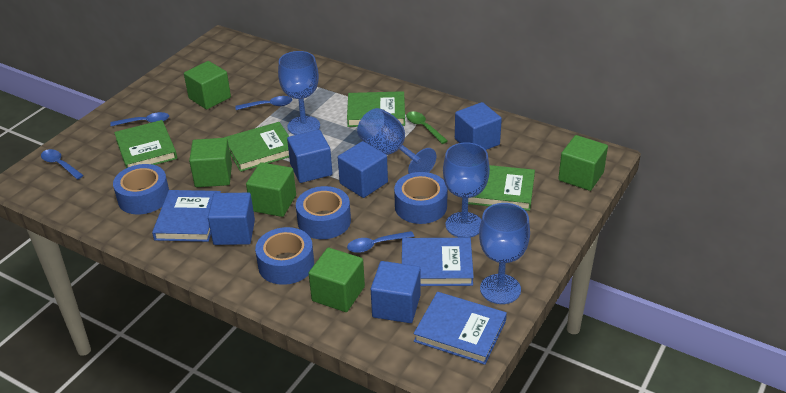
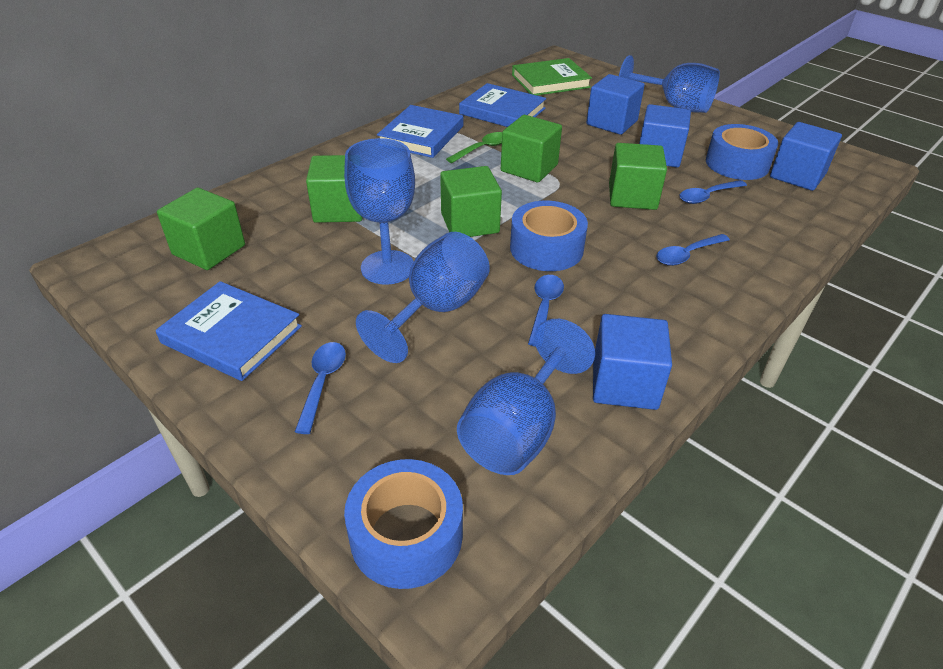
blue cube: [208,193,255,245] [287,130,332,183] [338,141,388,198] [371,261,421,323] [455,102,502,150] = 5 -> [586,74,645,135] [593,314,672,410] [639,104,691,167] [770,122,842,191] = 4
blue tape: [113,164,169,214] [255,227,314,285] [296,186,351,239] [394,172,448,224] = 4 -> [344,459,463,589] [510,201,588,271] [706,124,778,180] = 3
green book: [114,120,177,168] [224,122,289,172] [347,91,405,127] [468,165,535,211] = 4 -> [512,58,592,95] = 1

